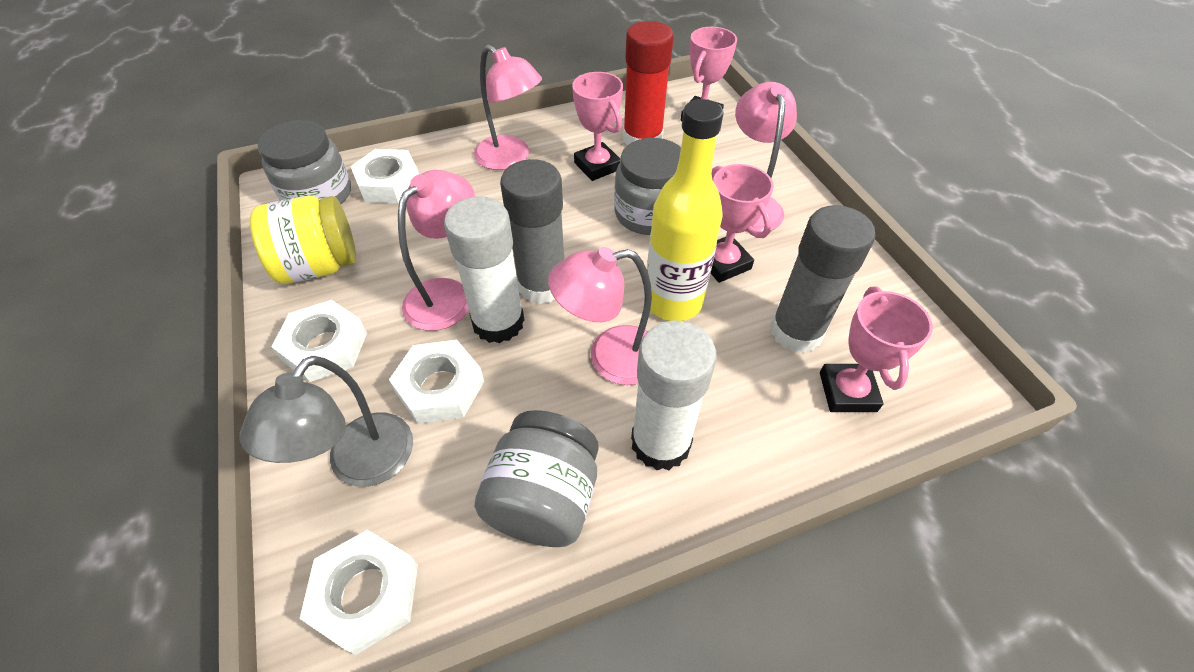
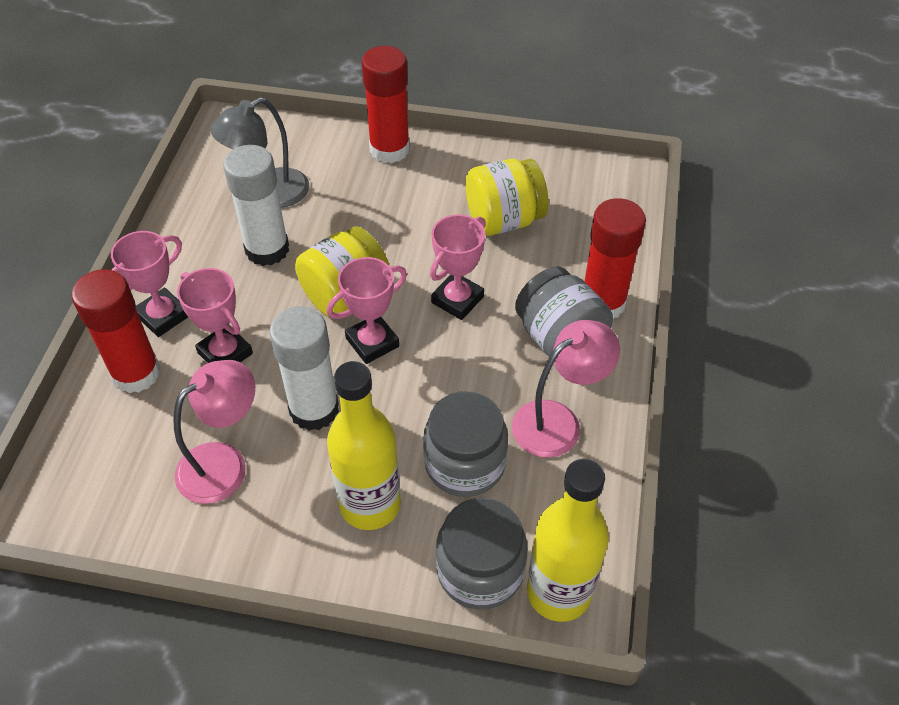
grey glue stick: [500,159,564,304] [770,205,875,353] = 2 -> none = 0
pink lamp: [398,170,475,331] [474,44,542,170] [548,247,652,385] [735,82,797,232] = 4 -> [173,360,255,504] [512,320,620,458] = 2
red glue stick: [623,21,674,145] = 1 -> [72,269,161,393] [362,46,410,163] [584,198,646,318] = 3
white nut: [272,300,367,382] [300,530,418,655] [350,149,419,203] [389,340,484,424] = 4 -> none = 0
yellow bottle: [647,99,724,321] = 1 -> [327,361,401,530] [527,459,609,622] = 2
yellow jar: [250,196,356,284] = 1 -> [295,226,389,318] [465,159,549,236] = 2

